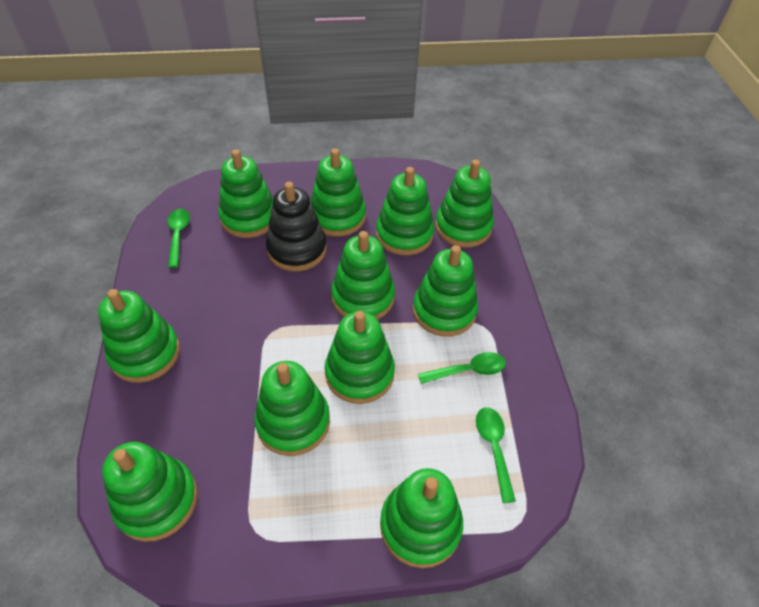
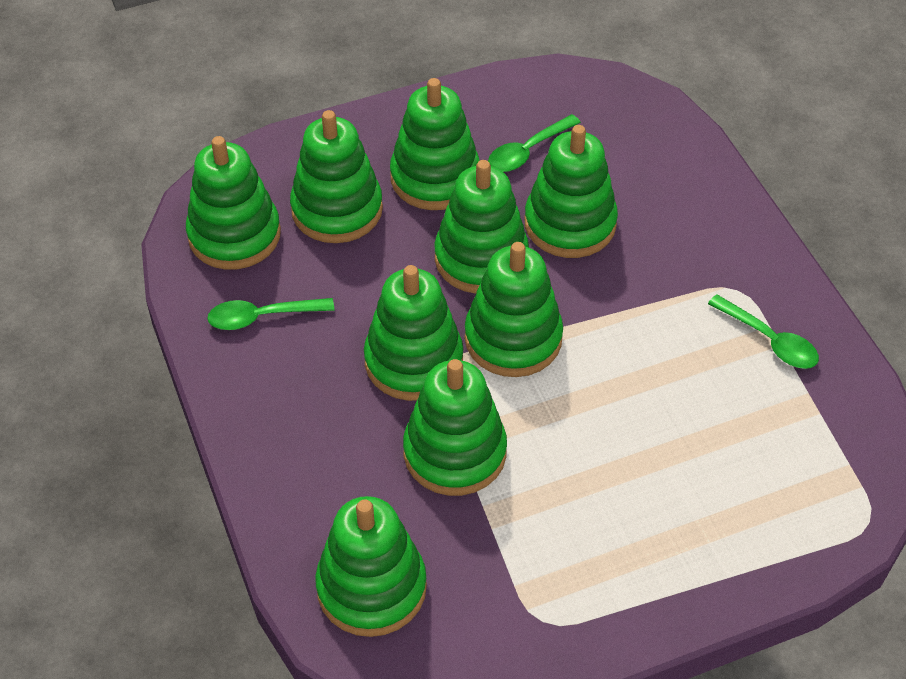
black stacking toy: [266,182,327,271] = 1 -> none = 0
green stacking toy: [98,289,180,383] [102,442,198,542] [219,149,273,238] [254,361,330,456] [311,148,366,237] [325,311,395,404] [331,231,395,320] [376,167,434,255] [380,468,463,568] [413,245,478,337] [435,160,494,247] = 11 -> [186,136,281,270] [290,110,383,243] [315,496,427,637] [364,265,463,401] [390,78,480,210] [403,359,507,496] [434,160,529,294] [465,242,563,377] [524,125,618,258] = 9

